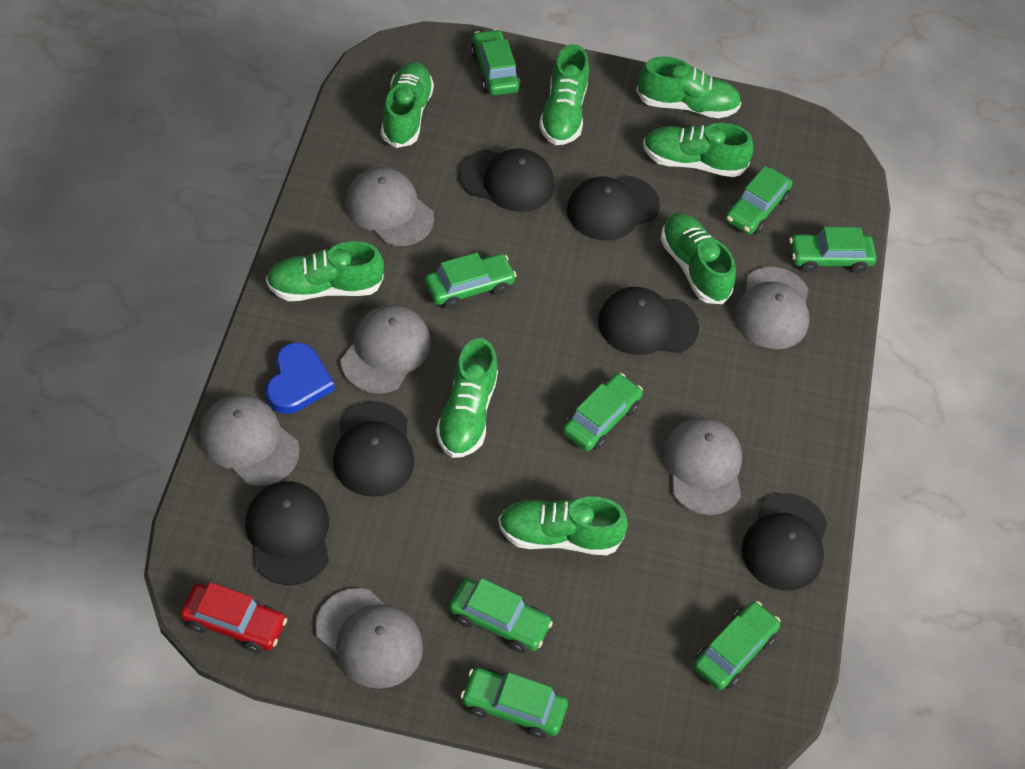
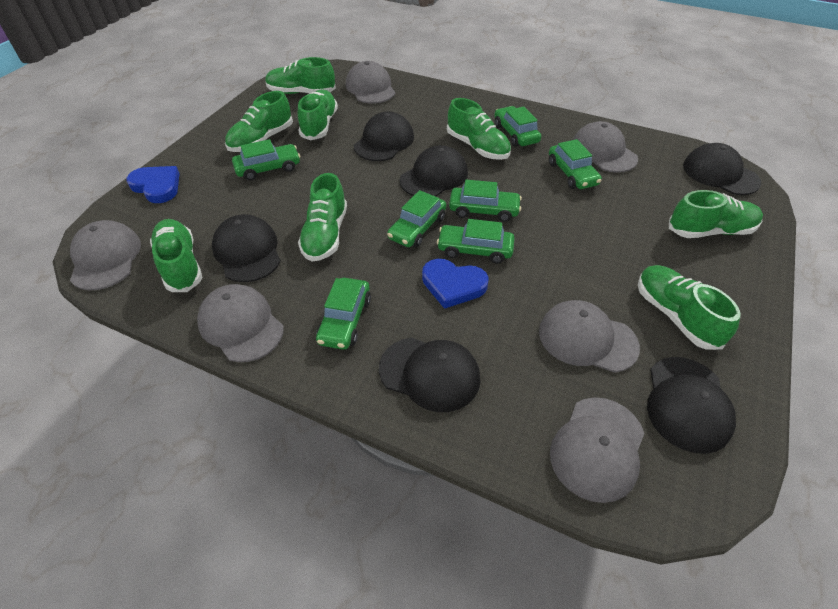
blue heart: [266,342,335,414] = 1 -> [127,166,180,203] [422,259,489,309] = 2
green car: [425,253,517,309] [449,578,553,653] [460,668,568,739] [471,29,520,96] [563,373,643,451] [693,601,780,690] [725,166,792,234] [789,227,877,273] = 8 -> [232,139,300,181] [316,278,371,350] [387,190,446,247] [437,219,515,264] [449,180,522,222] [494,106,541,147] [549,139,602,189] = 7
red car: [180,582,287,653] = 1 -> none = 0

